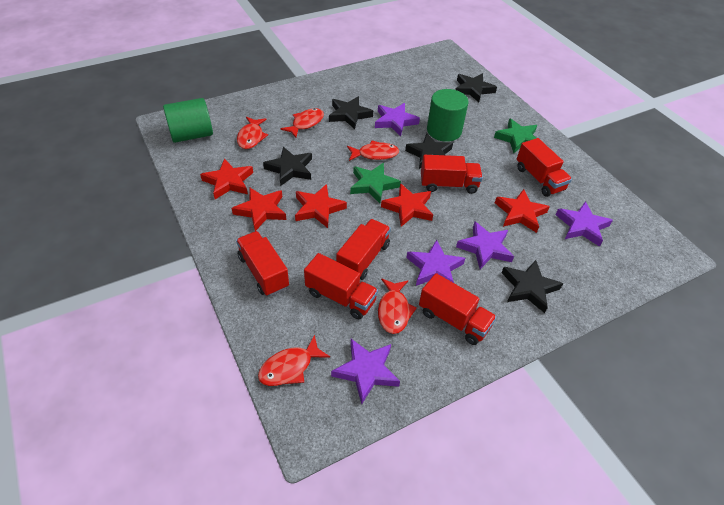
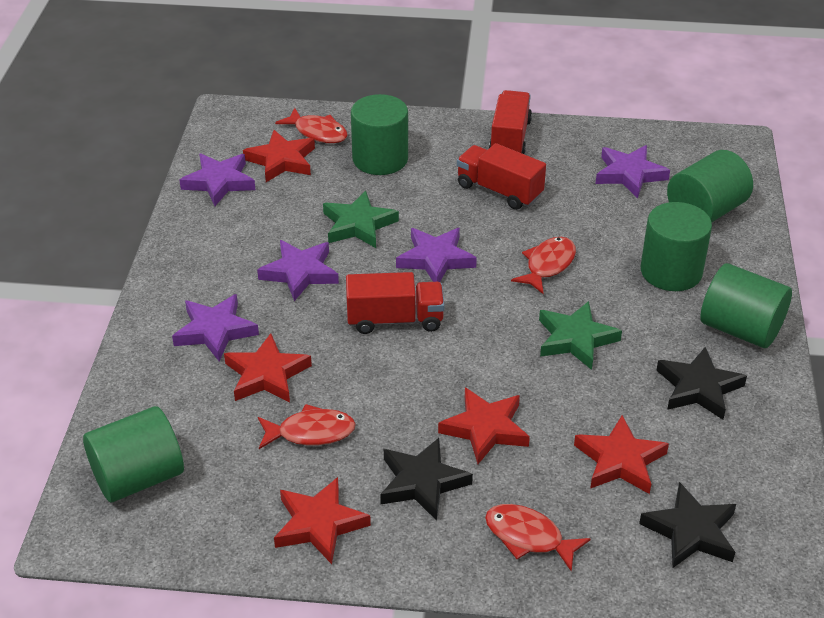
black star: [263,147,312,186] [329,96,373,129] [405,133,453,169] [455,73,497,102] [502,260,563,313] = 5 -> [380,438,473,521] [639,482,736,568] [656,347,747,420] = 3
green cylinder: [163,98,213,143] [427,89,469,142] = 2 -> [83,406,184,502] [351,94,408,175] [641,202,712,291] [667,150,753,222] [700,263,792,348] = 5
red fish: [237,117,268,149] [258,335,330,386] [280,108,324,138] [347,141,399,161] [378,278,417,334] = 5 -> [258,404,356,449] [275,108,348,143] [485,504,591,572] [511,237,576,294] = 4
red truck: [236,231,289,296] [304,253,378,319] [336,219,391,280] [419,273,497,345] [421,155,483,194] [517,138,572,197] = 6 -> [346,272,444,334] [457,143,546,210] [489,90,532,154] = 3

